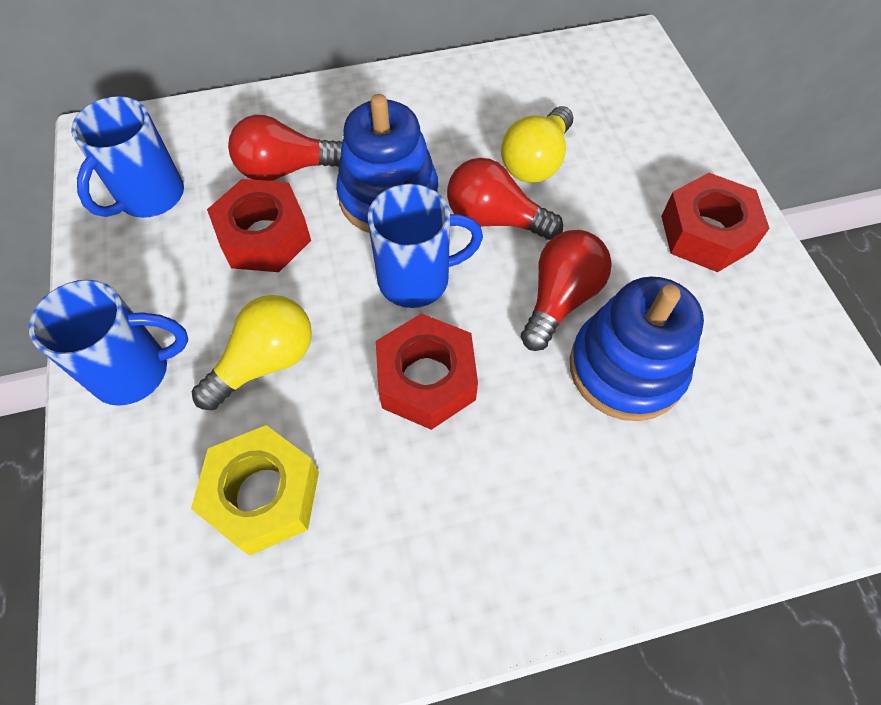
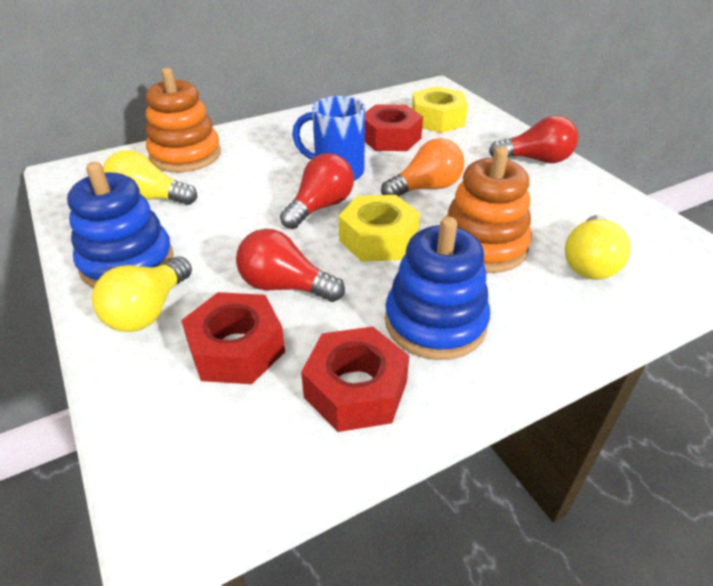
blue mug: [29,280,188,406] [71,96,184,218] [368,184,483,308] = 3 -> [292,96,365,181] = 1
orange light bulb: none = 0 -> [381,138,464,197] = 1
orange stacking toy: none = 0 -> [146,68,221,173] [446,146,532,273] = 2
yellow light bulb: [192,295,312,410] [501,106,573,183] = 2 -> [92,257,192,332] [103,150,197,205] [565,215,630,280] = 3
yellow nut: [191,425,319,555] = 1 -> [339,195,420,262] [412,86,468,133] = 2

